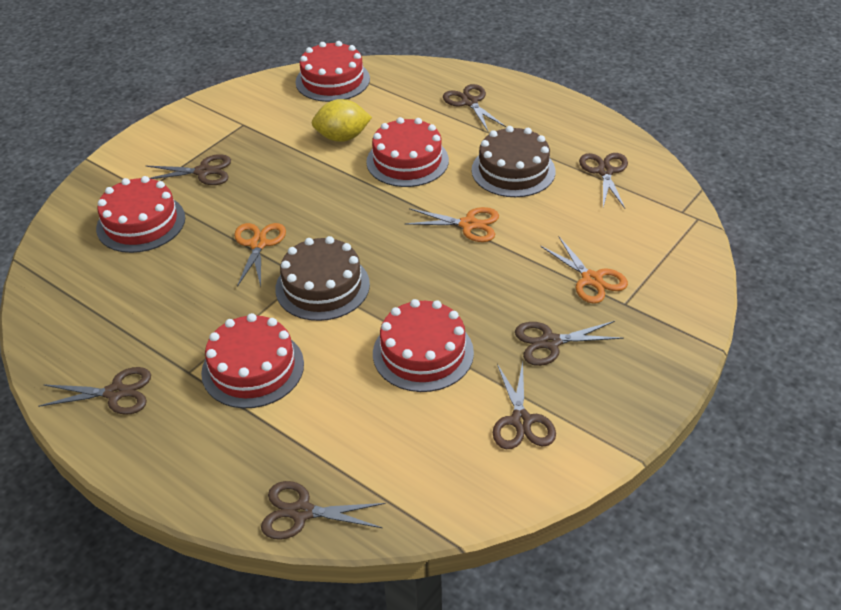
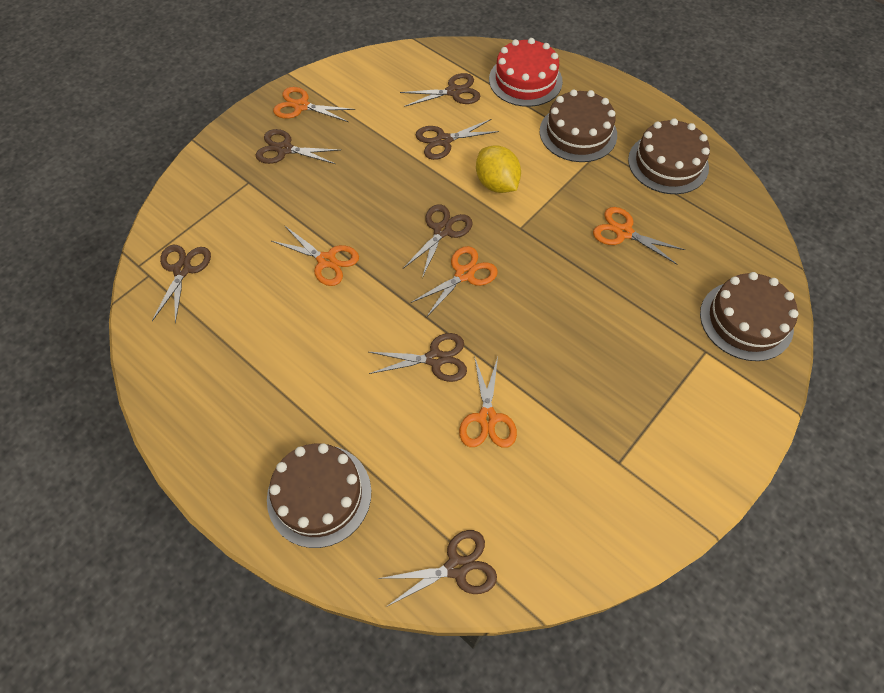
brown cake: [275,236,370,321] [472,126,556,197] = 2 -> [267,443,371,548] [540,89,617,162] [628,118,710,194] [700,272,798,361] = 4
orange scissors: [234,223,286,287] [405,207,499,242] [540,237,628,304] = 3 -> [272,225,359,286] [273,87,355,122] [411,246,498,318] [459,356,517,448] [593,207,685,264] = 5
red cake: [96,176,185,253] [201,313,304,408] [295,41,370,102] [366,117,449,187] [373,299,474,392] = 5 -> [489,38,563,107] = 1

